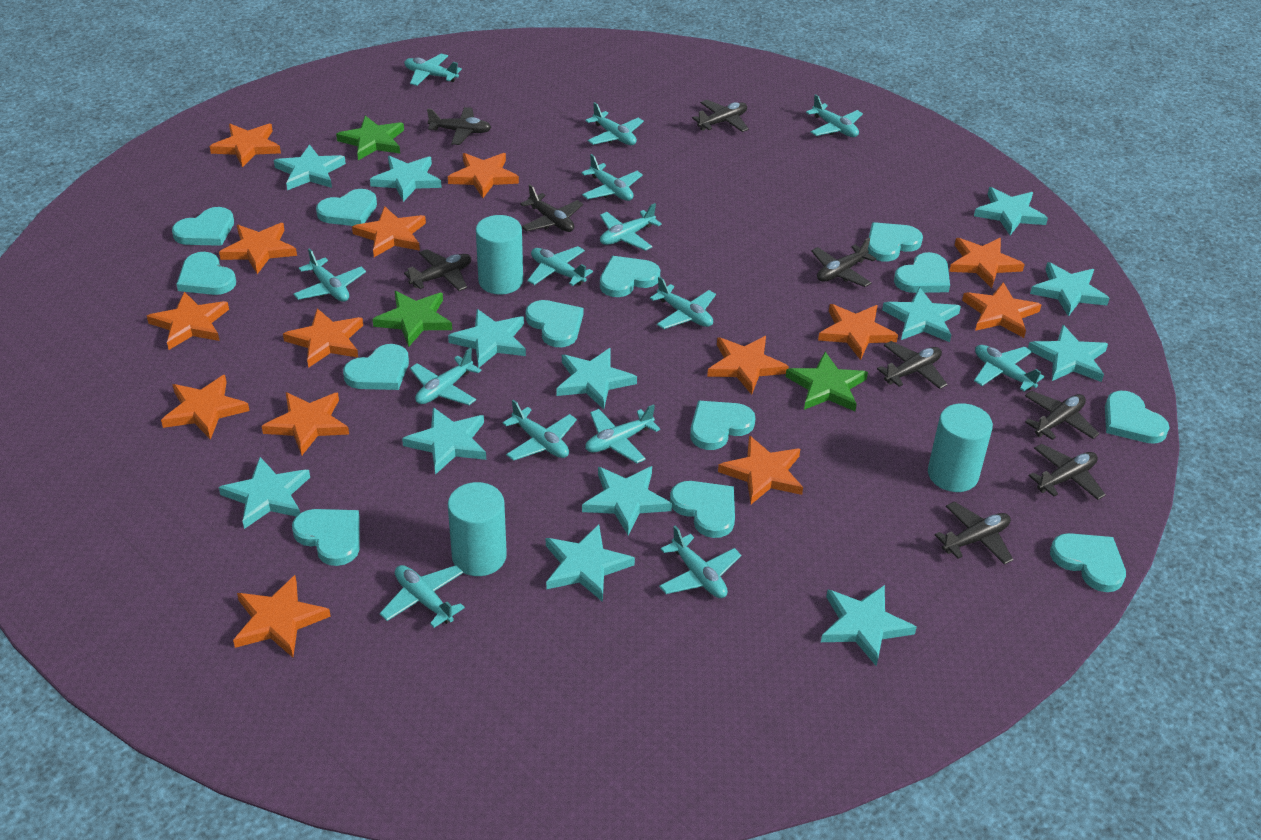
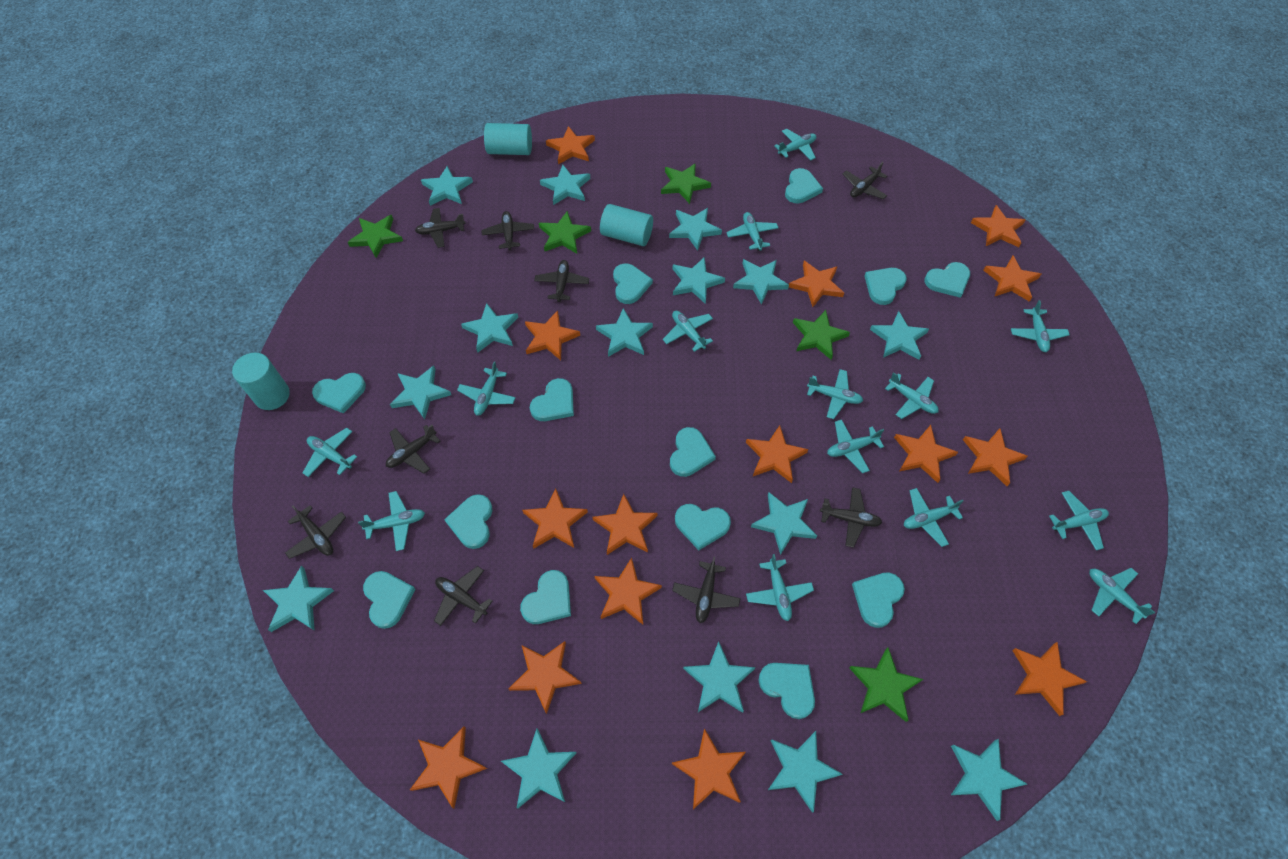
green star: [336,116,404,160] [372,291,452,347] [785,352,868,411] = 3 -> [348,215,403,258] [539,211,591,254] [661,163,711,204] [793,310,850,360] [849,647,923,722] = 5
orange star: [147,292,229,350] [161,375,250,440] [210,124,281,168] [219,223,297,274] [233,575,331,657] [262,392,349,455] [283,308,363,368] [352,206,426,257] [448,153,519,198] [707,336,789,395] [718,435,803,504] [818,304,898,360] [949,238,1025,288] [962,282,1042,338] = 14 -> [410,727,487,809] [509,641,582,714] [522,489,588,549] [525,310,580,360] [546,126,595,164] [593,494,658,555] [594,558,662,625] [672,728,746,809] [746,425,808,483] [789,261,844,307] [894,425,958,483] [963,428,1028,486] [971,205,1025,247] [983,255,1041,302] [1012,642,1087,716] = 15
turquoise star: [219,457,310,529] [274,144,346,190] [370,156,442,202] [402,407,486,475] [448,309,526,368] [546,525,635,602] [556,348,637,410] [582,466,672,535] [821,585,917,666] [882,287,961,342] [974,187,1048,235] [1028,325,1108,382] [1030,262,1110,317] = 13 -> [263,566,334,632] [390,366,451,419] [421,166,473,206] [461,303,518,353] [501,728,576,808] [540,165,590,205] [596,308,653,357] [669,208,722,251] [673,257,725,304] [683,641,755,713] [733,259,789,305] [751,492,817,555] [768,731,842,813] [870,311,929,360] [951,739,1027,821] = 15

